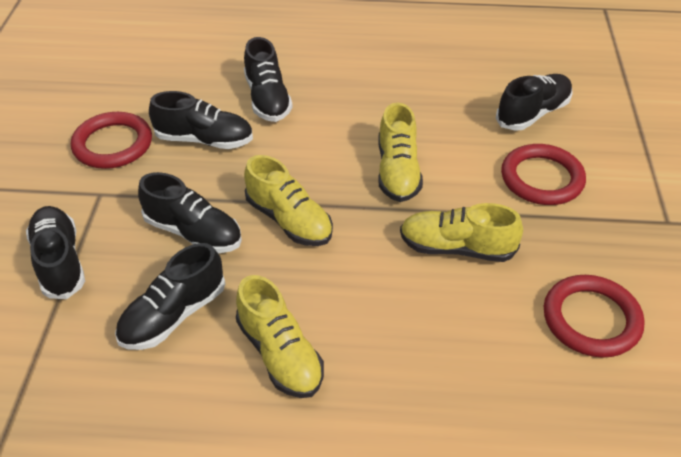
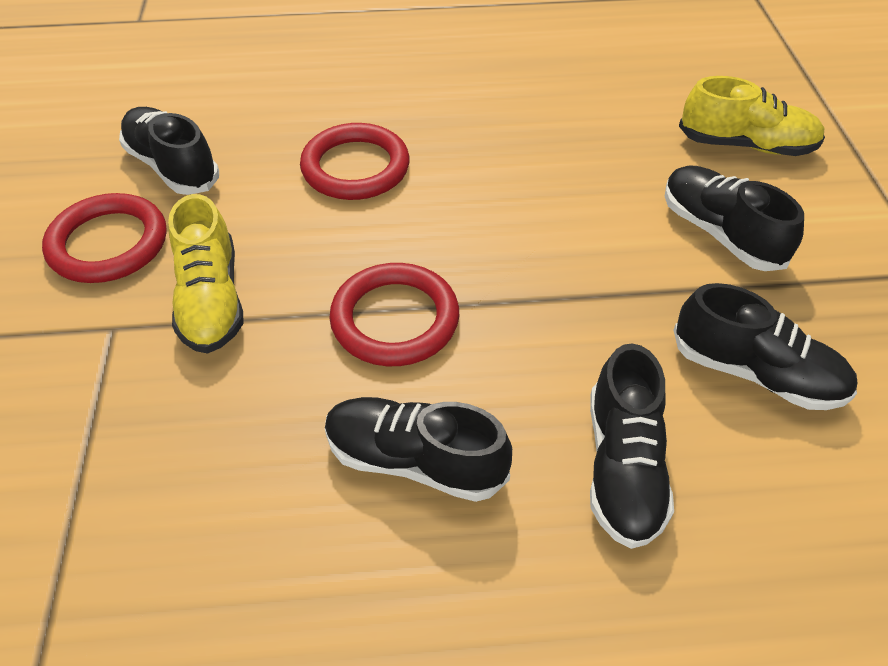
black shoe: [26,206,85,299] [115,243,225,350] [138,172,242,253] [149,91,253,149] [244,37,293,122] [496,74,573,131] = 6 -> [119,107,219,195] [325,397,512,502] [590,344,674,549] [665,165,804,271] [674,283,857,410] = 5
yellow shoe: [236,275,324,398] [244,155,333,246] [378,103,423,202] [400,203,523,262] = 4 -> [168,194,244,354] [679,76,825,156] = 2

